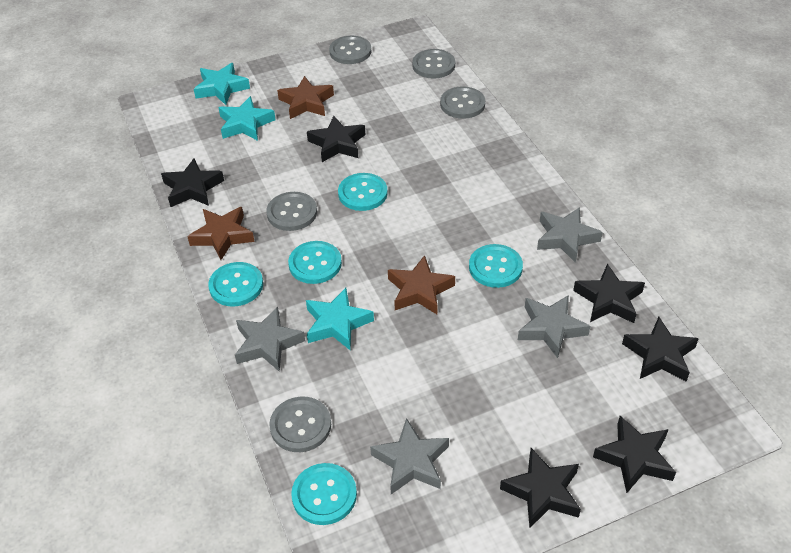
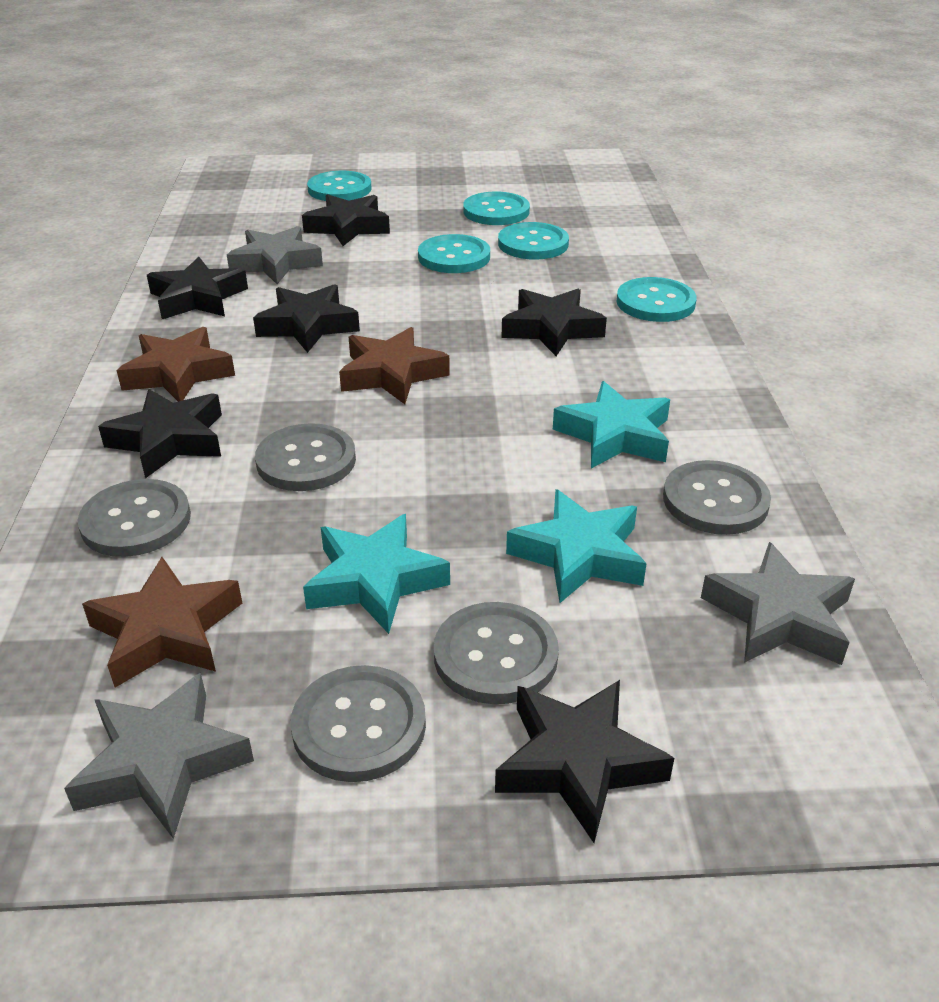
grey star: [235,307,305,372] [370,418,449,494] [518,295,590,358] [537,207,603,263] = 4 -> [64,673,254,839] [227,226,323,284] [701,542,855,665] = 3

